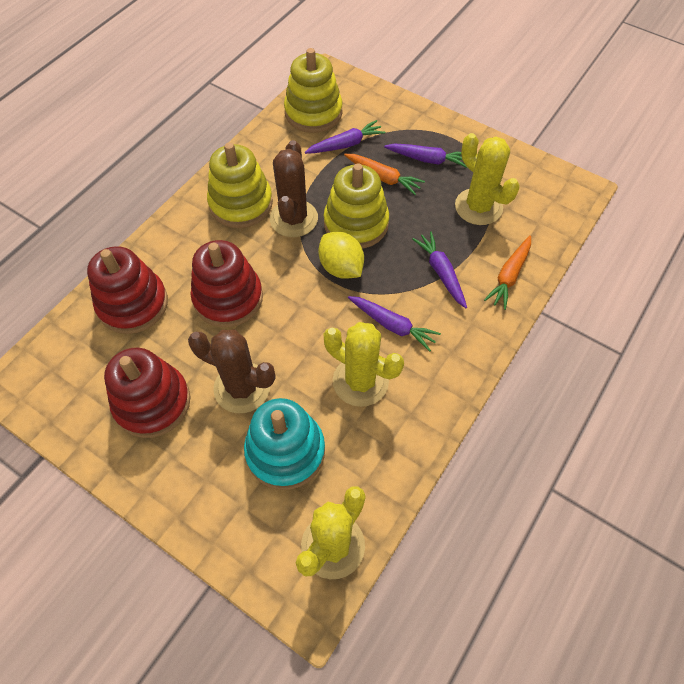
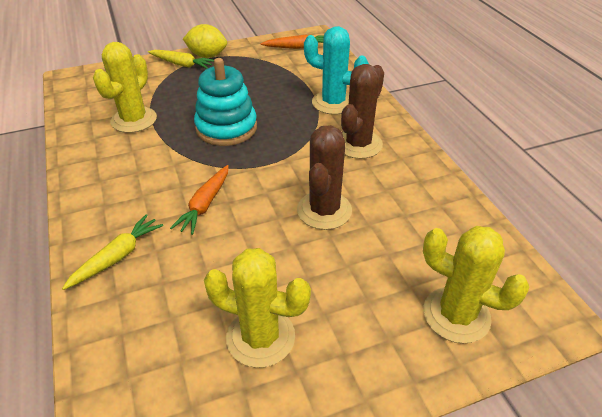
purple carrot: [305,120,385,154] [348,296,441,352] [384,144,468,168] [412,232,467,308] = 4 -> none = 0
red stacking toy: [87,246,168,334] [104,348,190,438] [190,240,263,327] = 3 -> none = 0
turquoise cactus: none = 0 -> [304,26,369,114] = 1
yellow carrot: none = 0 -> [62,214,163,290] [148,50,214,69] = 2
yellow stacking toy: [207,142,273,228] [284,48,343,133] [324,163,389,249] = 3 -> none = 0

